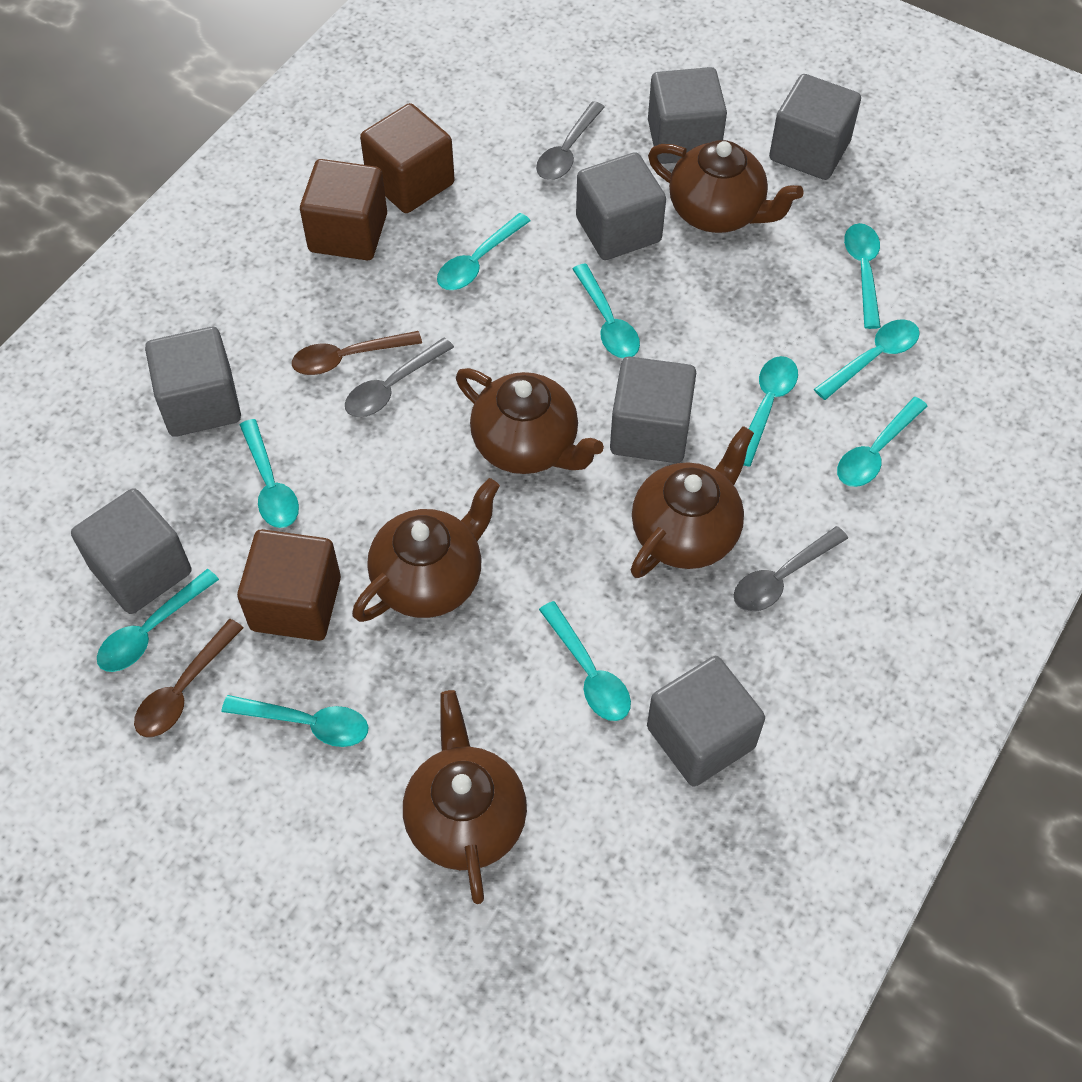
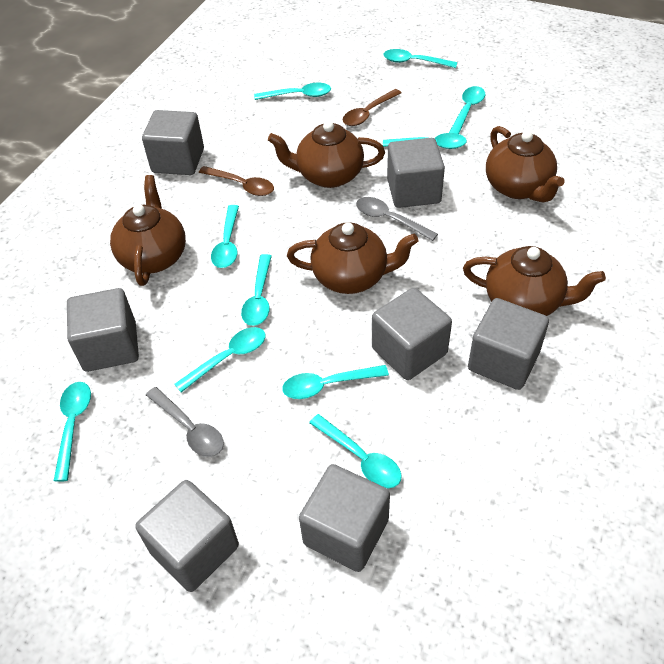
brown cube: [237,529,341,641] [300,159,387,260] [360,103,455,213] = 3 -> none = 0
grey spoon: [345,338,454,417] [536,101,605,180] [734,526,848,612] = 3 -> [146,387,224,457] [356,197,438,241] = 2

